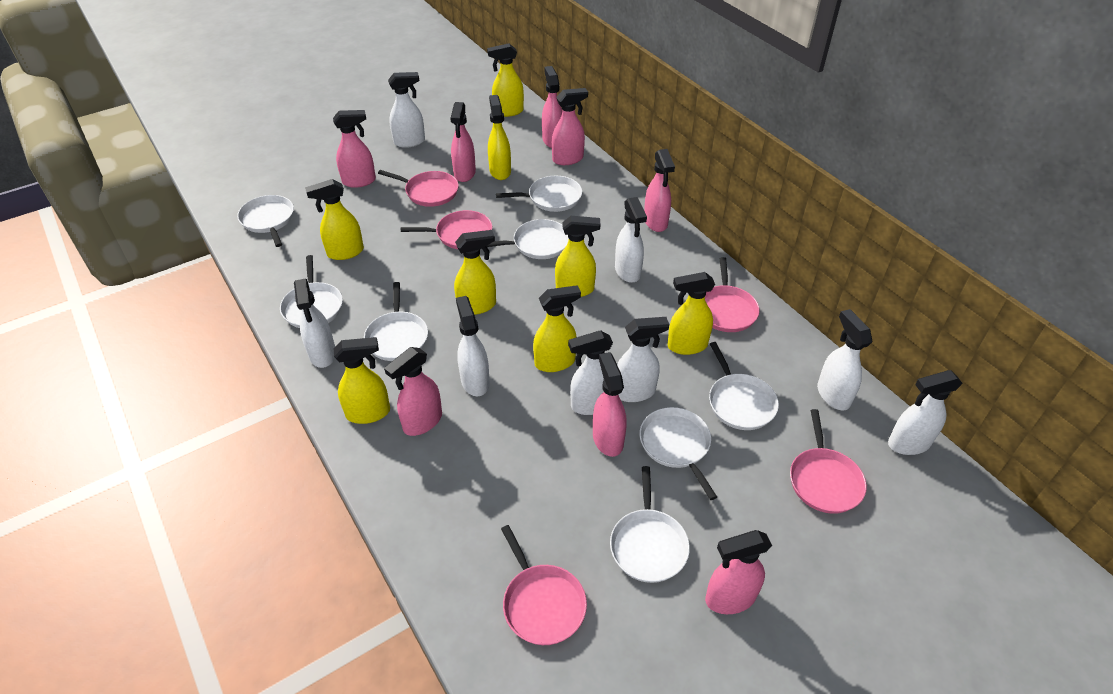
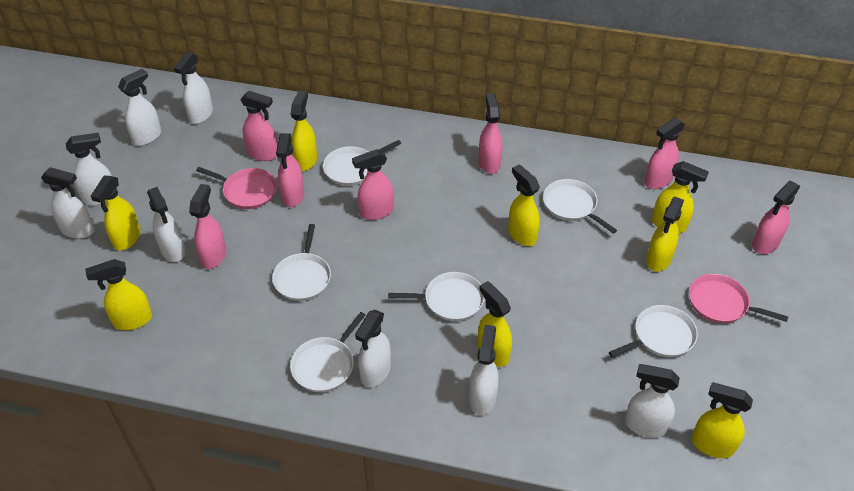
pink pan: [378,170,459,207] [401,210,492,249] [501,525,587,645] [705,257,760,332] [790,409,867,514] = 5 -> [196,167,277,209] [689,274,788,323] = 2
pink spray bottle: [333,110,376,188] [384,347,442,436] [450,102,476,182] [542,66,562,148] [552,88,588,165] [593,352,627,457] [644,149,675,232] [705,530,772,614] = 8 -> [189,184,226,269] [240,91,277,161] [276,133,304,207] [352,149,394,220] [479,93,503,174] [644,117,685,189] [752,181,800,254] = 7
white pan: [237,195,294,247] [280,255,343,328] [364,282,428,361] [486,219,569,259] [496,176,582,212] [610,466,690,583] [640,407,717,500] [709,342,779,430] = 8 -> [272,224,331,301] [290,312,366,392] [323,140,401,186] [388,272,485,321] [543,179,617,234] [609,305,698,357] = 6

